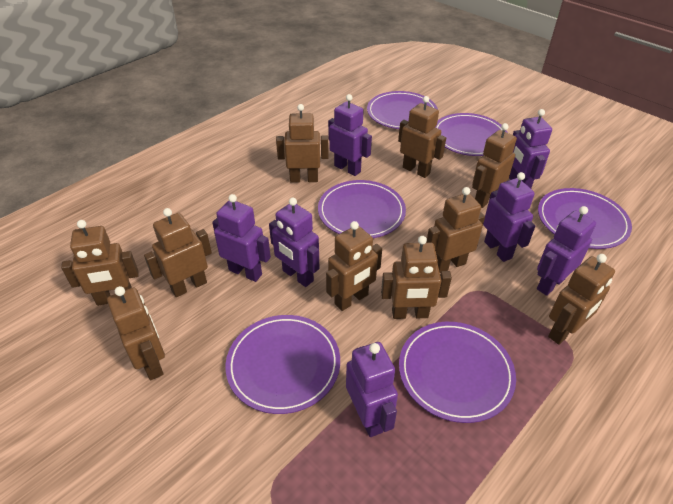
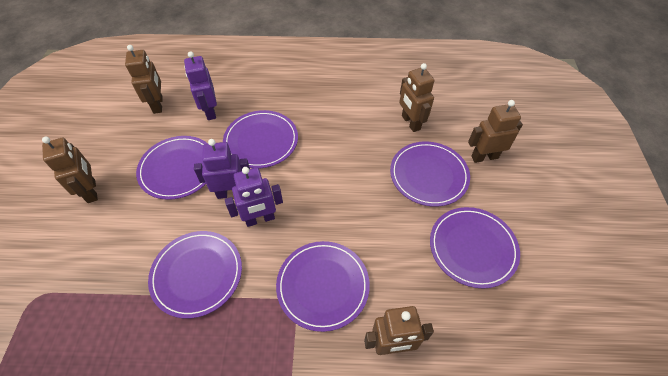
brown robot: [61,220,139,306] [107,286,165,380] [144,208,212,297] [276,104,328,182] [326,221,382,311] [381,236,452,319] [398,96,446,178] [426,187,485,273] [472,123,517,208] [548,254,615,345] = 10 -> [42,136,98,203] [125,45,163,114] [364,306,434,355] [399,63,434,132] [468,100,523,163] = 5
purple robot: [212,194,271,282] [269,198,319,287] [328,94,372,176] [346,342,398,437] [483,172,535,262] [509,109,552,188] [537,206,596,296] = 7 -> [184,51,217,120] [194,139,250,199] [225,167,283,227] = 3

